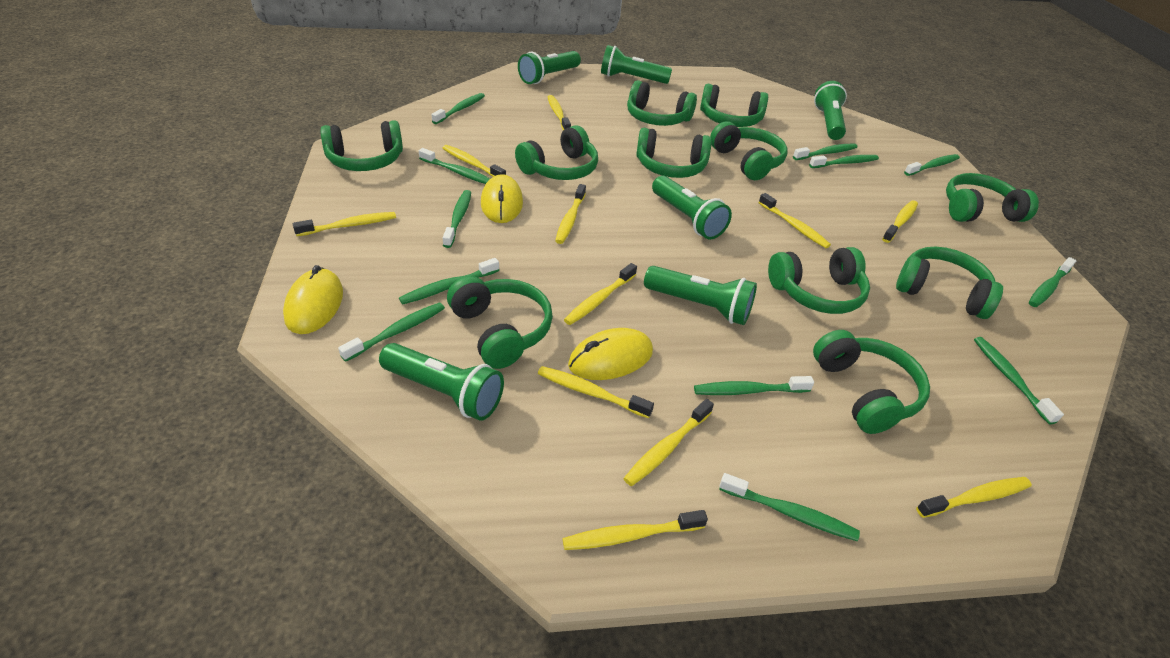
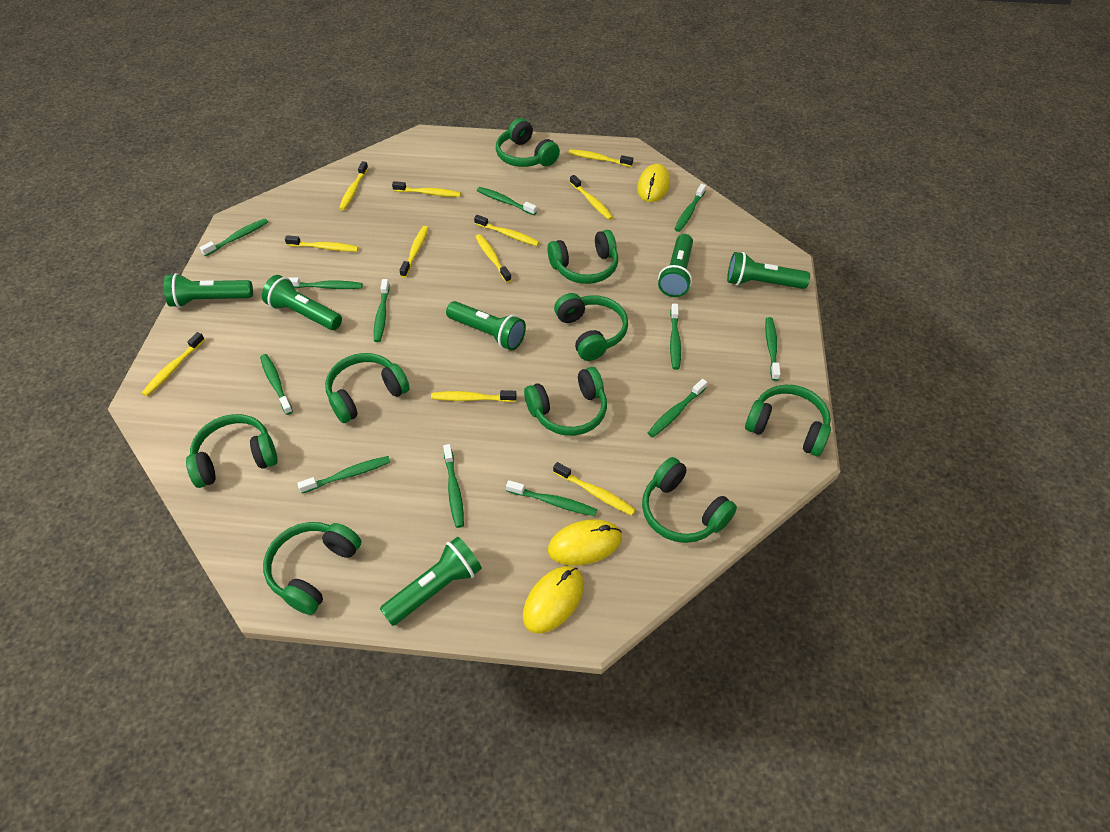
green headphones: [320,120,403,171] [447,276,553,369] [515,125,598,180] [627,80,697,126] [636,128,712,178] [700,84,768,127] [710,121,787,180] [768,247,870,314] [813,330,930,434] [896,247,1003,319] [946,173,1039,222] = 11 -> [186,414,278,488] [263,522,361,615] [325,353,410,423] [496,118,560,167] [524,367,607,436] [547,230,618,284] [554,293,628,361] [642,457,737,543] [745,385,831,456] = 9

